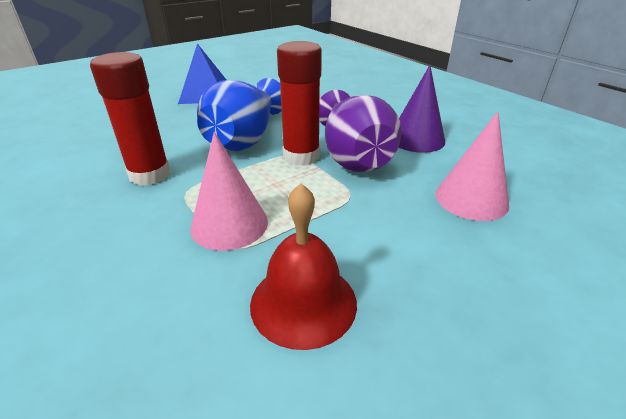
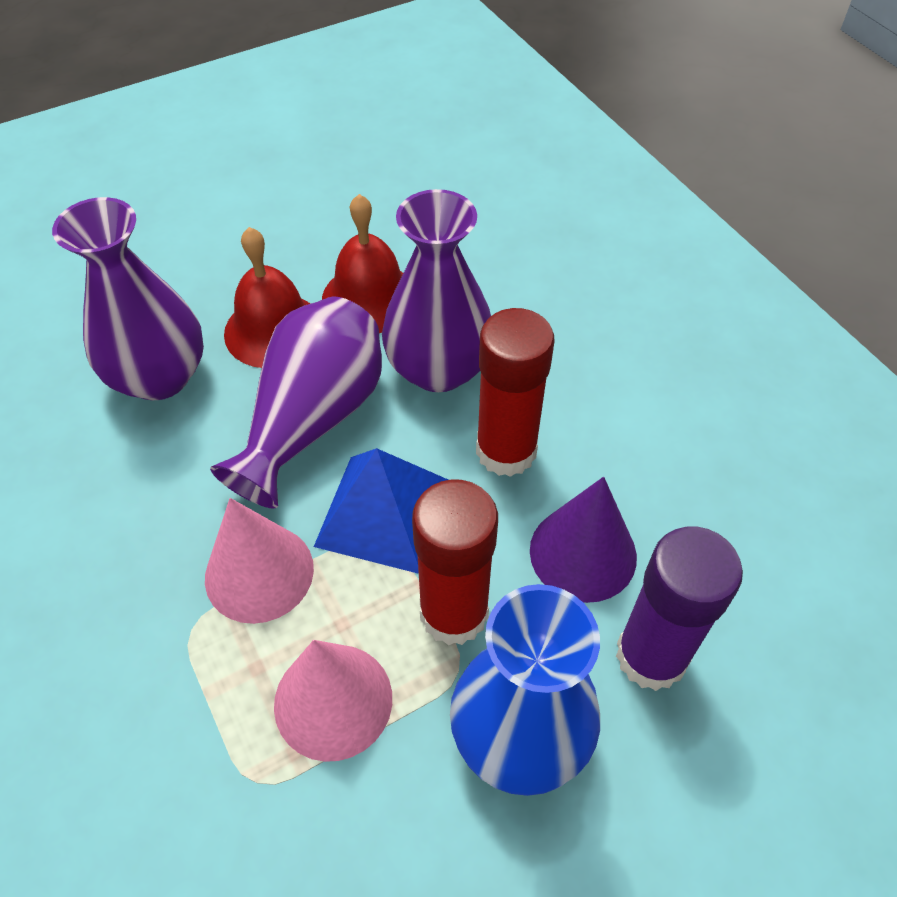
purple glue stick: none = 0 -> [616,526,743,691] = 1
purple vase: [319,90,401,172] = 1 -> [52,197,204,400] [210,297,382,509] [382,189,491,392] = 3
red bell: [250,183,357,350] = 1 -> [224,227,311,368] [322,194,403,333] = 2

